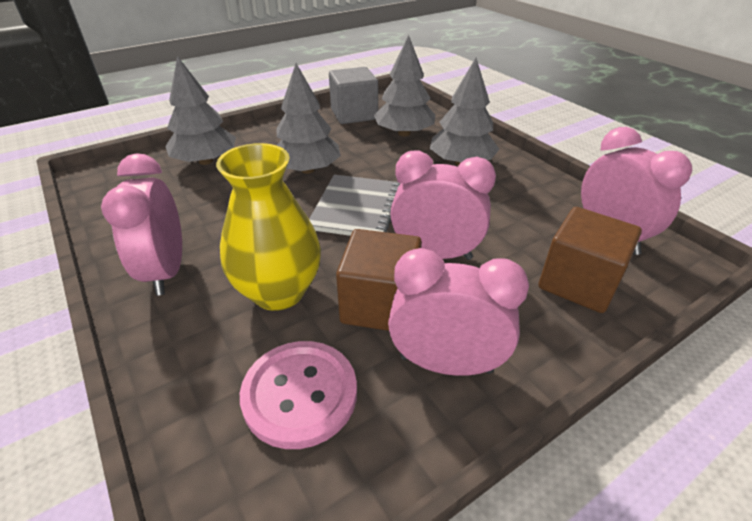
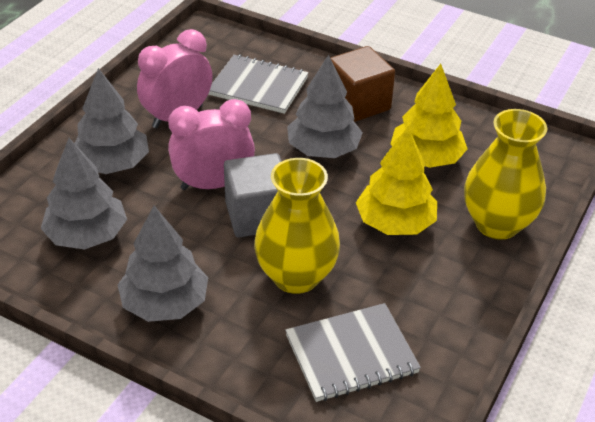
brown cube: [336,229,422,331] [538,207,642,313] = 2 -> [330,46,395,122] = 1
grey notebook: [309,175,400,236] = 1 -> [208,54,309,114] [285,303,421,402] = 2
pink button: [240,341,357,449] = 1 -> none = 0
pink clock: [101,153,182,296] [388,248,529,376] [390,150,496,260] [581,127,692,255] = 4 -> [137,29,212,128] [168,99,255,190] = 2
yellow tree: none = 0 -> [356,127,437,235] [390,64,467,168] = 2
yellow vase: [216,143,321,311] = 1 -> [254,158,340,294] [464,109,547,240] = 2

